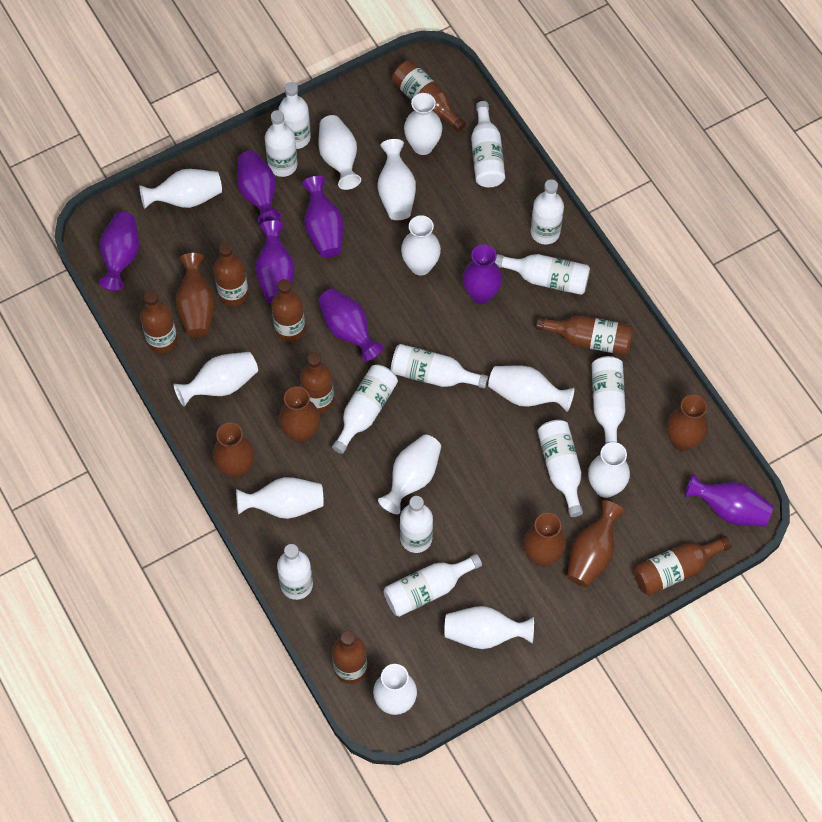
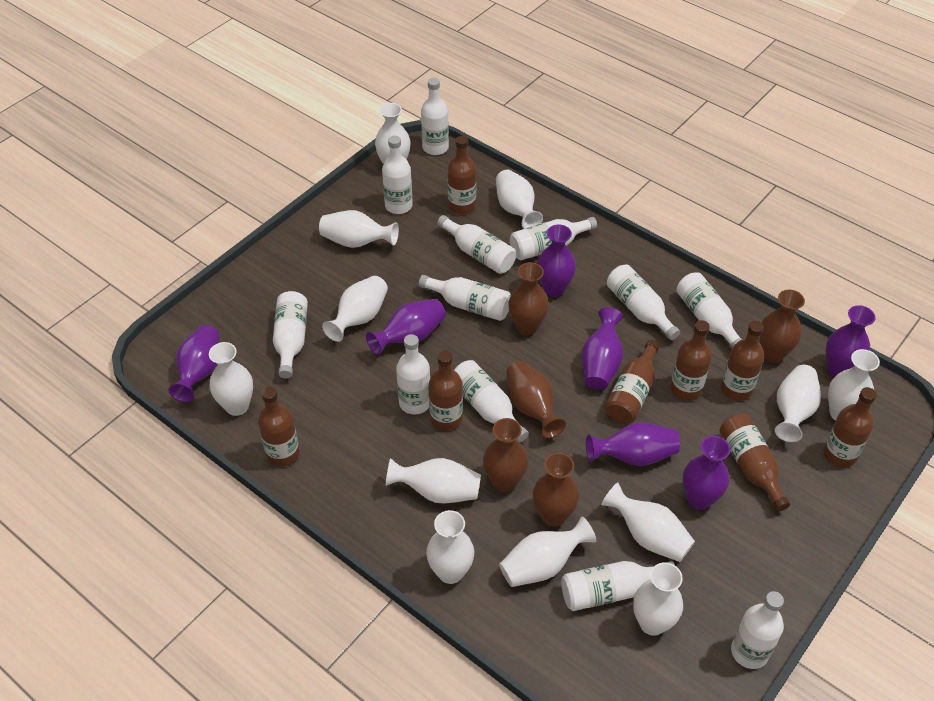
brown vase: [175,253,215,337] [213,423,254,479] [279,386,320,443] [524,513,566,567] [567,500,625,587] [667,395,708,451] = 6 -> [483,418,528,492] [506,361,566,438] [508,262,549,335] [533,453,579,527] [759,290,805,363] = 5

